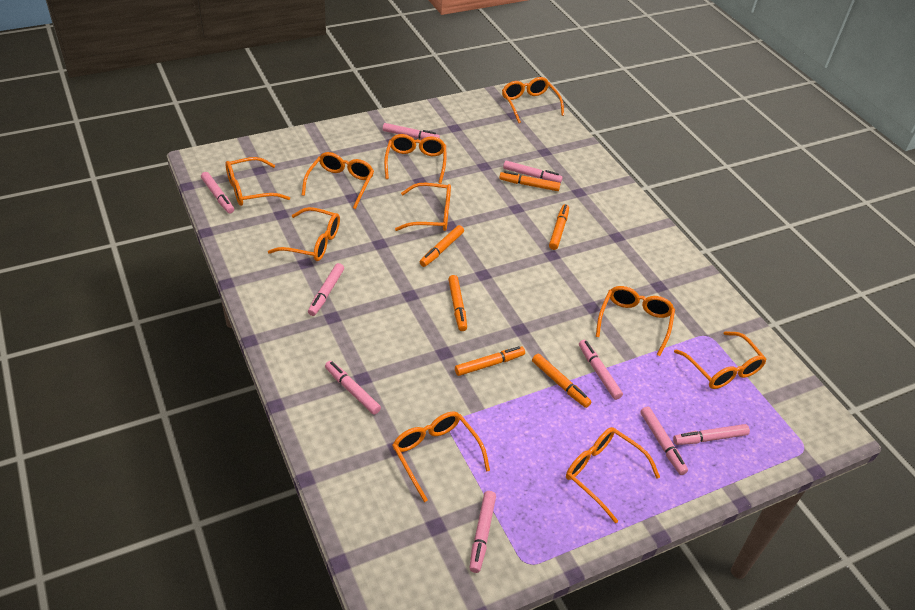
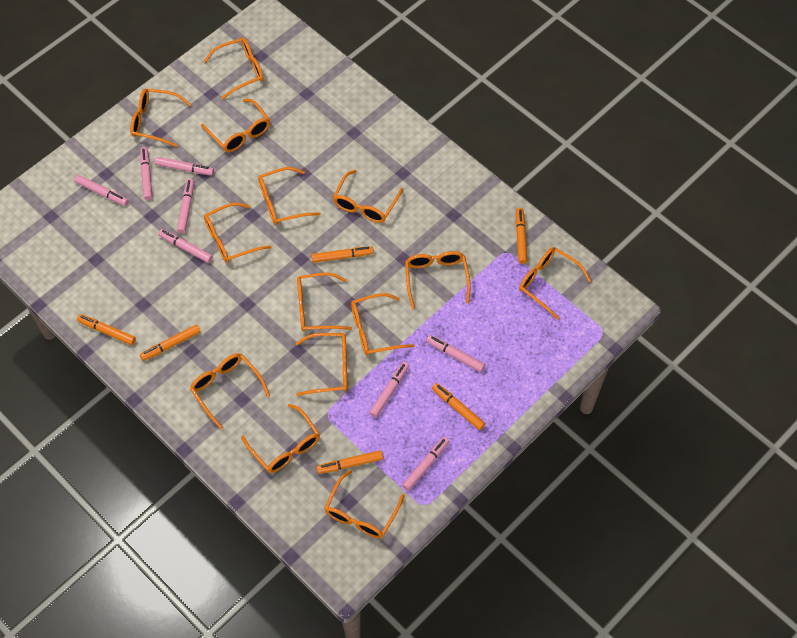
orange glasses: [225,157,290,206] [268,207,340,261] [302,152,374,209] [384,134,446,184] [392,411,490,502] [395,183,451,231] [502,77,564,123] [566,427,660,523] [596,286,675,356] [674,331,767,389] = 10 -> [130,89,191,147] [190,353,270,429] [201,99,270,152] [204,38,264,99] [204,203,271,263] [241,404,320,473] [258,167,321,225] [296,333,348,396] [297,273,352,331] [324,470,405,538] [333,170,404,223] [351,293,415,356] [405,251,471,309] [519,247,591,320] = 14
pink marker: [201,172,234,213] [308,263,344,316] [325,361,381,415] [383,123,440,140] [469,491,496,573] [503,160,563,183] [579,340,623,400] [640,407,688,475] [673,424,750,445] = 9 -> [75,175,129,206] [140,147,153,200] [155,157,214,175] [158,229,213,263] [177,179,194,233] [369,362,409,418] [402,436,450,491] [426,335,485,372] = 8

